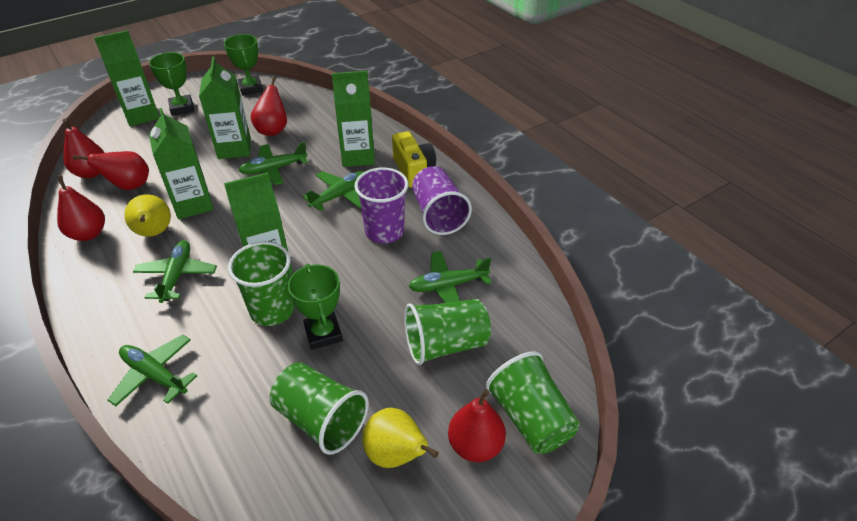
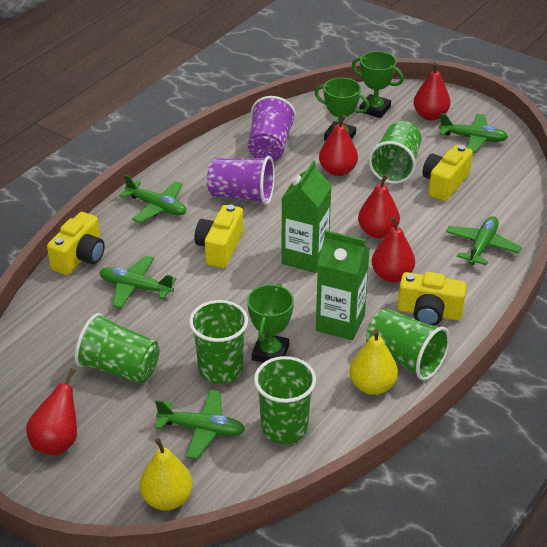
green carton: [94,30,160,126] [149,108,214,219] [199,57,251,159] [224,172,293,274] [332,71,375,167] = 5 -> [281,160,332,273] [316,230,370,340] = 2
green cup: [228,242,294,326] [270,362,369,455] [404,299,491,365] [486,351,580,454] = 4 -> [75,313,160,384] [189,300,248,384] [254,356,316,444] [366,308,450,380] [369,121,422,184] = 5
yellow camera: [392,131,436,188] = 1 -> [47,212,105,275] [195,205,243,268] [398,272,467,326] [422,144,473,201] = 4

